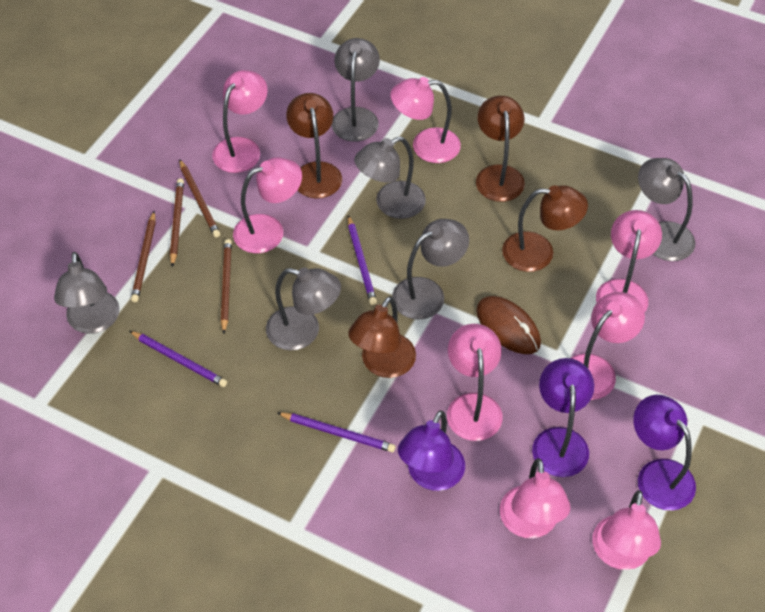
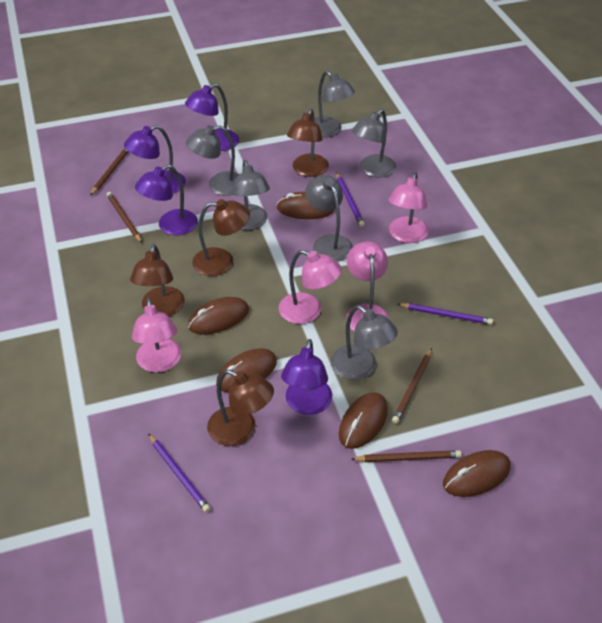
brown mouse: [476,296,541,354] = 1 -> [188,297,249,335] [216,348,277,393] [276,192,335,219] [339,392,388,449] [443,450,511,497] = 5
pink lamp: [212,70,268,173] [233,157,302,253] [390,77,461,163] [447,324,503,441] [500,458,571,538] [570,292,645,400] [592,490,661,570] [596,210,662,313] = 8 -> [132,298,181,373] [279,250,342,324] [346,242,389,332] [389,172,428,243] = 4
purple lamp: [398,410,465,491] [532,358,594,477] [633,395,696,511] = 3 -> [124,125,186,193] [135,164,198,235] [185,84,239,151] [281,339,332,415] = 4

